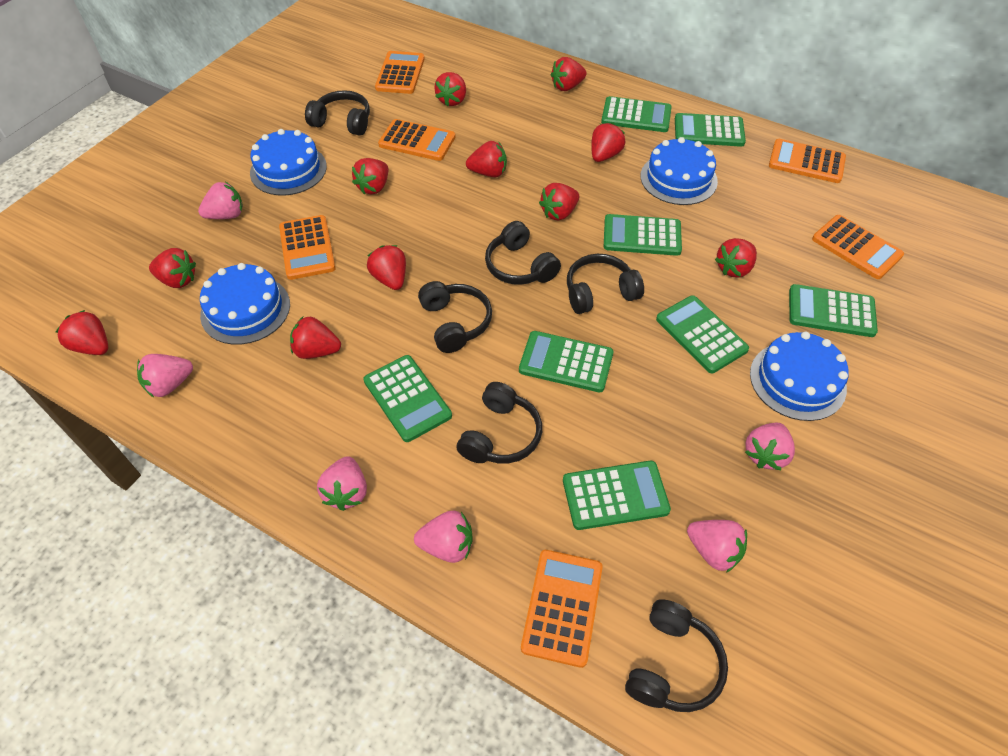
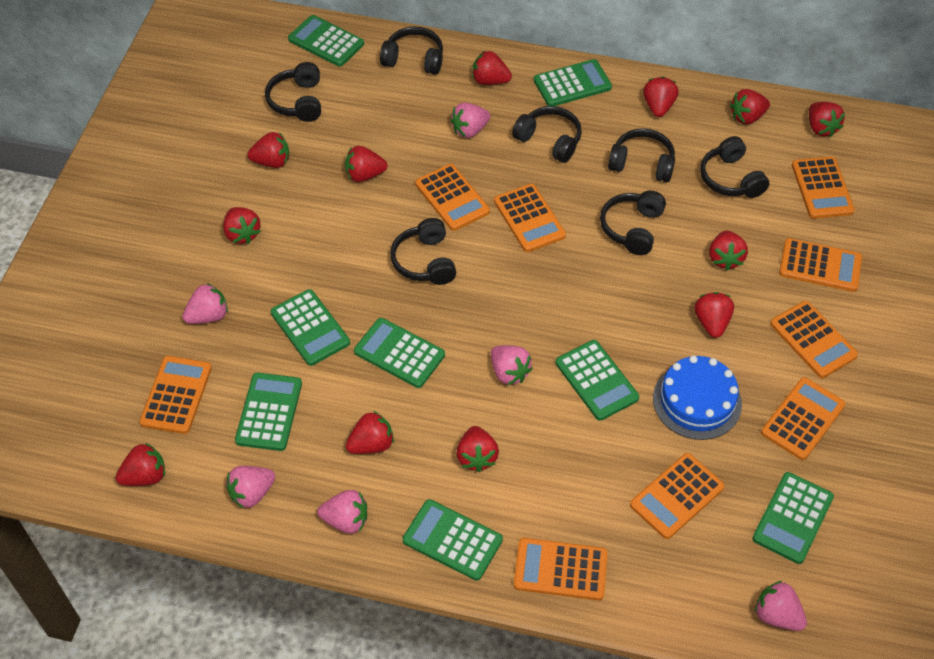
black headphones: [305,90,370,136] [418,281,492,353] [457,382,542,463] [485,221,561,285] [567,254,644,314] [625,599,728,712] = 6 -> [265,62,321,122] [380,26,443,75] [390,218,456,285] [512,106,582,163] [600,191,666,255] [608,128,675,182] [700,136,769,198] = 7
blue cake: [200,263,290,345] [250,129,327,196] [641,137,718,205] [750,331,849,421] = 4 -> [653,356,742,440] = 1
orange calculator: [279,215,336,280] [375,51,425,94] [378,119,456,161] [521,550,603,668] [769,139,846,183] [812,215,904,279] = 6 -> [139,356,212,434] [415,164,490,231] [494,184,566,252] [514,538,608,600] [630,453,725,539] [761,377,846,460] [770,301,858,378] [779,238,862,292] [792,157,855,219] = 9
red strawberry: [56,310,108,355] [149,248,196,288] [290,317,341,359] [352,158,389,194] [367,245,406,290] [434,72,466,107] [466,141,507,177] [539,183,579,221] [551,57,587,91] [591,123,625,162] [715,238,757,278] = 11 -> [116,443,165,486] [223,207,261,244] [247,132,289,168] [345,146,387,182] [346,411,394,454] [457,426,499,472] [472,51,512,85] [643,76,678,117] [694,292,734,338] [709,230,748,270] [730,89,770,124] [809,102,845,137] = 12

